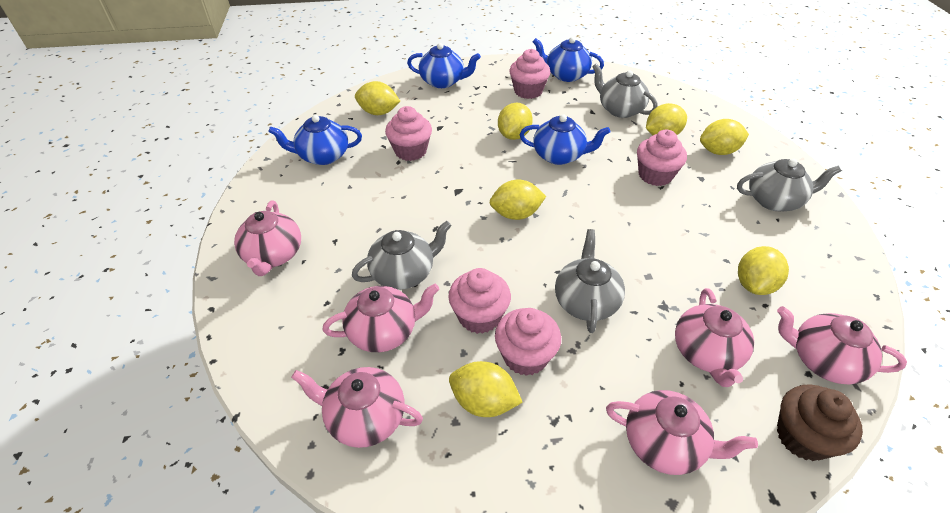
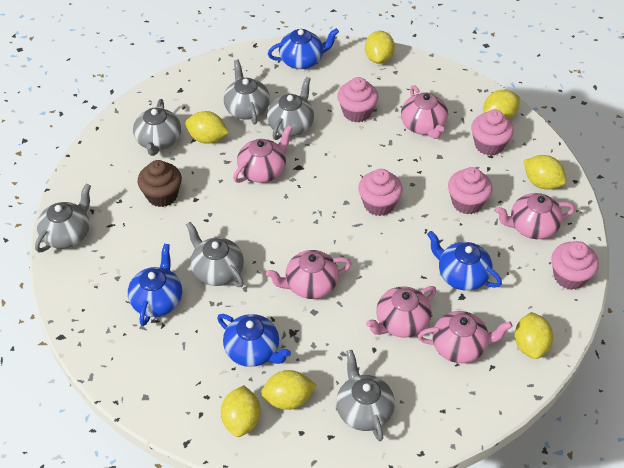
grey teapot: [352,221,451,290] [555,229,625,333] [592,63,657,118] [737,159,841,211] = 4 -> [35,184,91,252] [133,99,181,156] [186,222,244,287] [223,60,270,124] [267,77,314,140] [336,350,395,441] = 6

